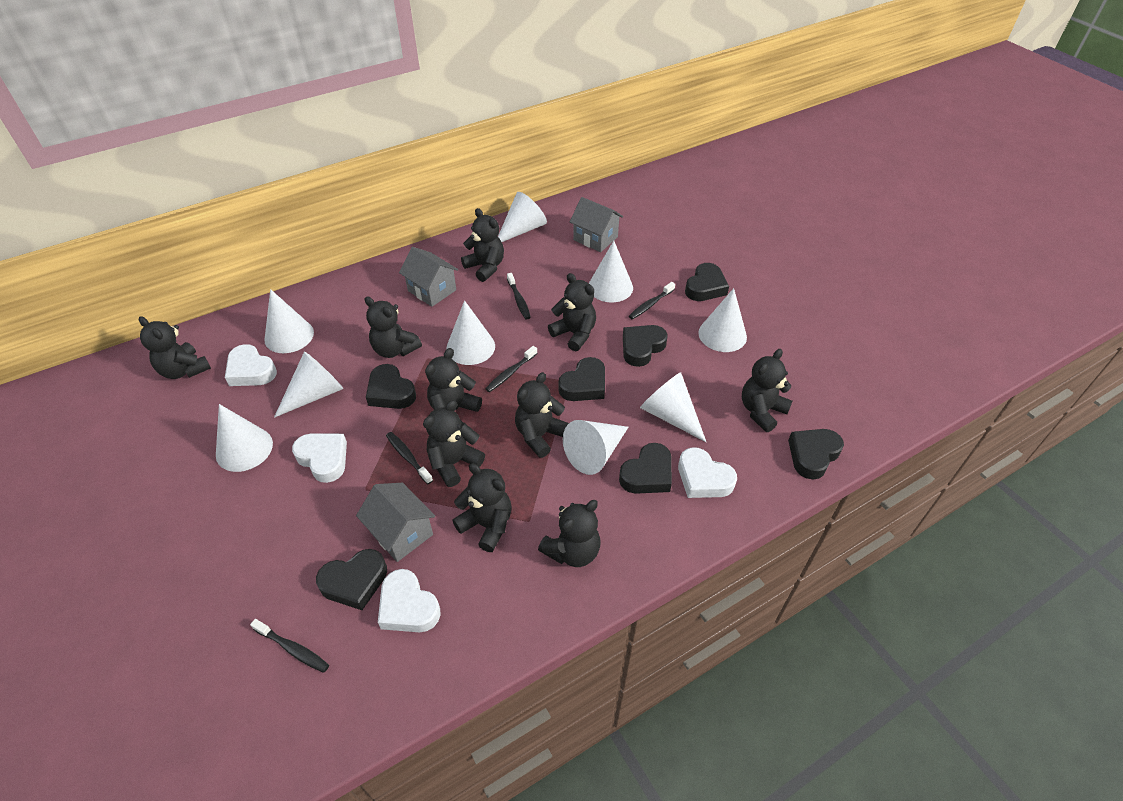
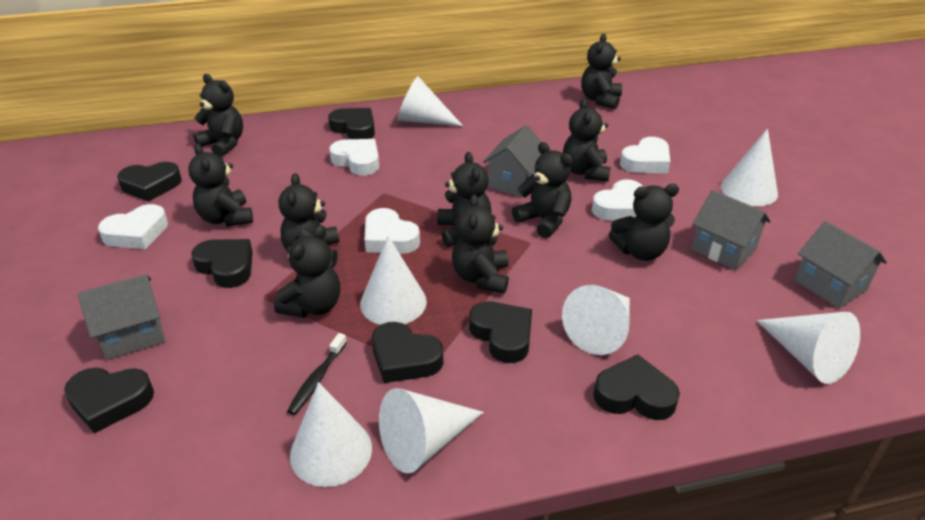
black toothbrush: [250,619,329,673] [386,432,433,484] [485,346,538,392] [507,273,531,319] [629,282,675,320] = 5 -> [287,333,347,415] = 1
grey house: [356,483,435,562] [399,247,458,307] [570,197,623,252] = 3 -> [78,274,165,360] [483,125,542,198] [691,190,771,270] [794,221,887,309] = 4
white cone: [216,404,273,472] [264,289,314,353] [274,351,343,418] [446,300,495,365] [498,192,547,242] [563,420,628,475] [589,241,633,302] [640,372,706,442] [698,288,747,352] = 9 -> [290,382,372,487] [360,236,427,325] [379,388,484,473] [397,76,463,126] [562,285,630,355] [721,128,778,206] [756,312,860,384] = 7
white heart: [225,344,277,386] [292,434,347,483] [378,569,441,632] [678,447,737,498] = 4 -> [98,204,168,249] [329,139,379,176] [365,208,420,254] [592,179,643,221] [620,137,670,173] = 5

